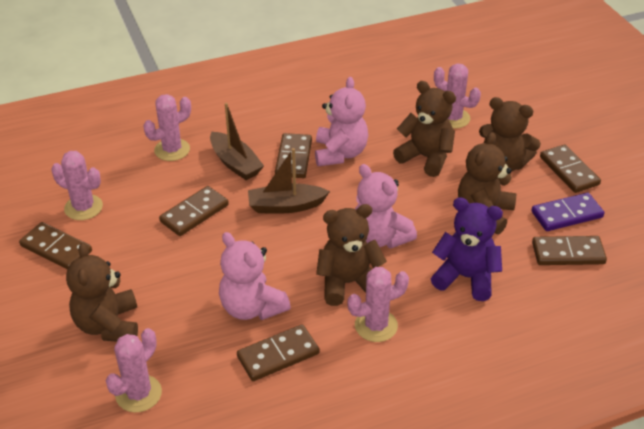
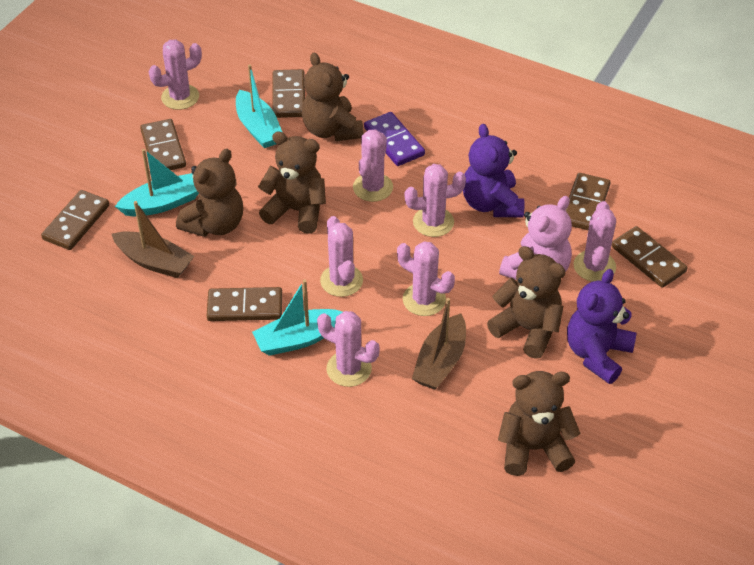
pink cactus: [51,151,103,220] [106,328,162,413] [143,94,191,161] [347,267,409,342] [434,64,481,129] = 5 -> [149,39,202,110] [317,311,380,387] [320,216,363,297] [353,129,393,202] [397,241,455,316] [405,164,466,237] [573,201,616,282] = 7
pink teddy bear: [219,232,291,320] [315,77,368,166] [355,164,417,248] = 3 -> [499,196,572,280] = 1
purple teddy bear: [431,197,503,301] = 1 -> [463,124,524,217] [567,269,636,384] = 2
turquoise boat: none = 0 -> [115,149,199,216] [236,65,282,148] [252,279,343,356] = 3

